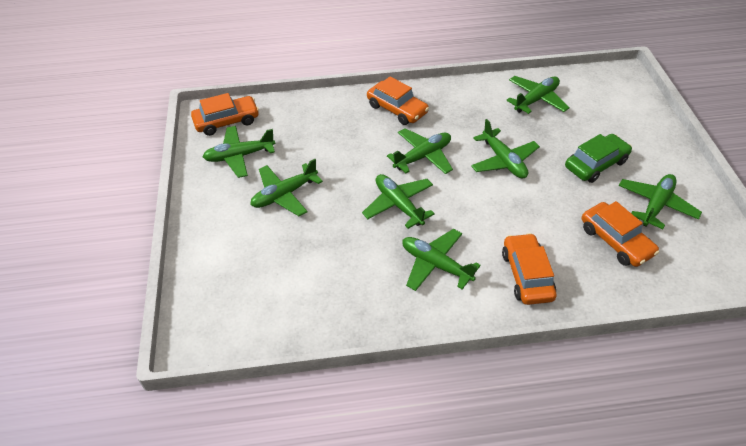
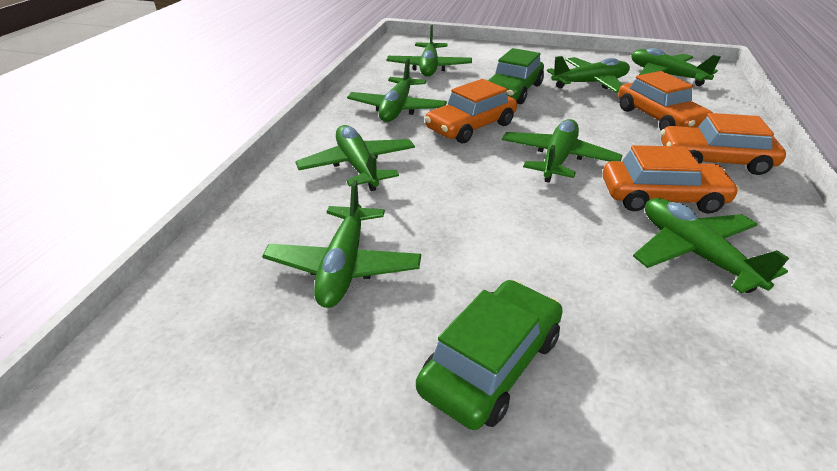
green car: [565,134,632,183] = 1 -> [416,280,563,430] [487,48,544,104] = 2

